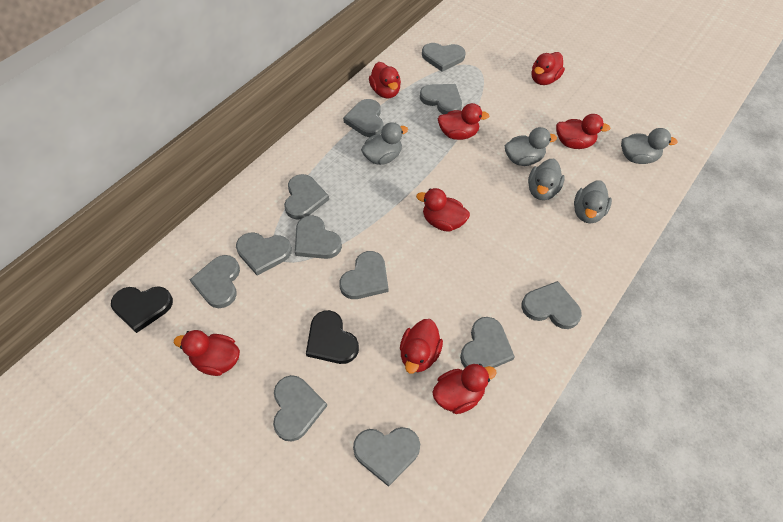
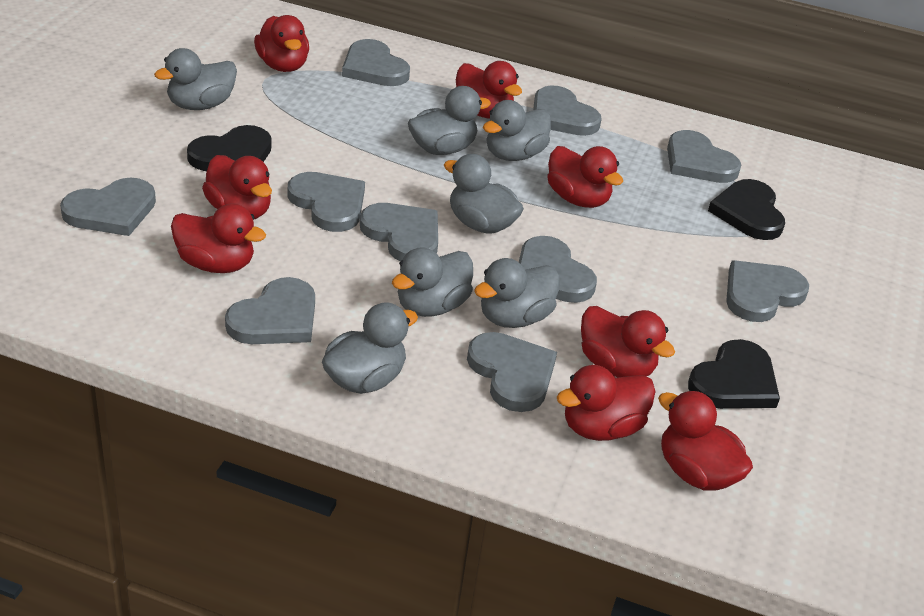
black heart: [111,286,173,333] [306,310,359,364] = 2 -> [187,125,271,171] [688,339,780,409] [708,179,785,240] = 3
grey duck: [361,122,408,165] [505,127,557,166] [528,159,565,200] [574,180,612,223] [621,128,678,164] = 5 -> [154,48,237,110] [322,302,418,394] [392,247,473,317] [408,86,491,155] [444,154,524,234] [474,258,560,328] [483,100,551,161] = 7
grey heart: [190,255,240,308] [236,232,292,276] [273,375,327,442] [284,174,329,220] [295,215,342,259] [339,251,388,299] [343,99,383,137] [353,427,420,487] [420,84,462,114] [422,43,466,72] [460,317,515,368] [522,281,582,329] = 12 -> [60,178,156,236] [225,277,315,344] [288,172,365,232] [342,39,410,86] [360,203,438,261] [467,332,557,412] [519,236,597,303] [533,86,602,136] [667,130,741,183] [726,260,809,322] = 10

